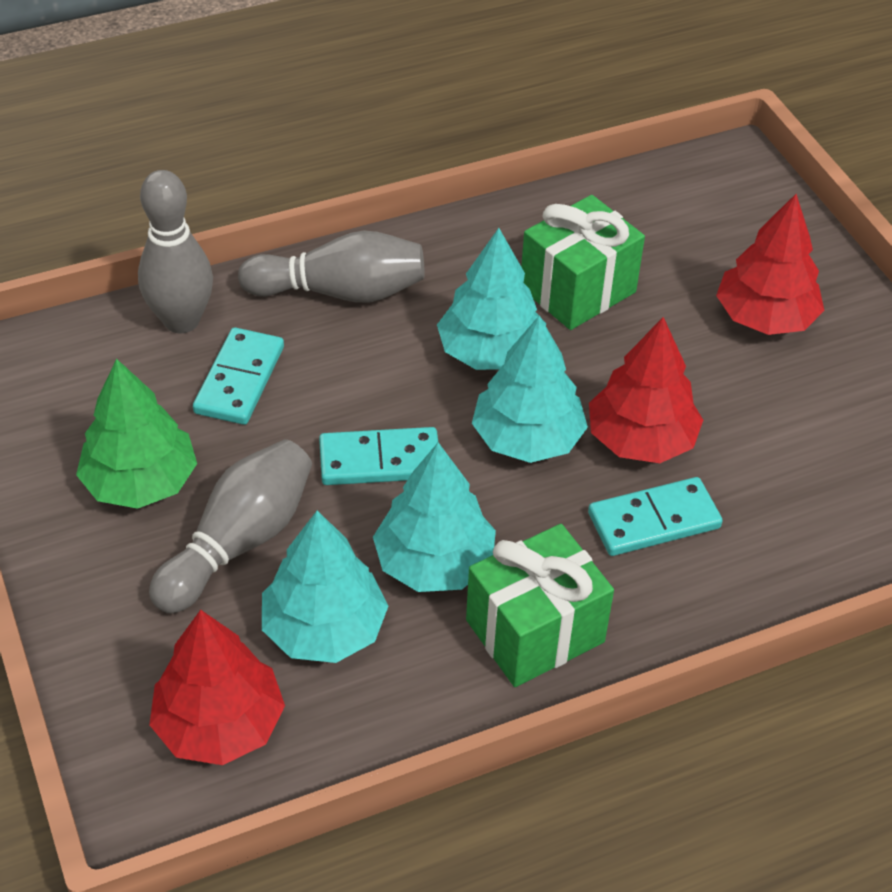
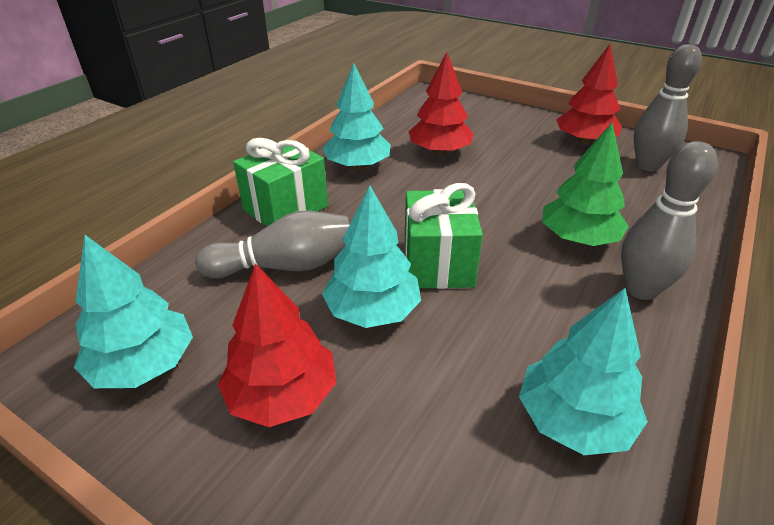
turquoise domino: [193,327,284,425] [319,427,438,485] [588,477,723,556] = 3 -> none = 0

